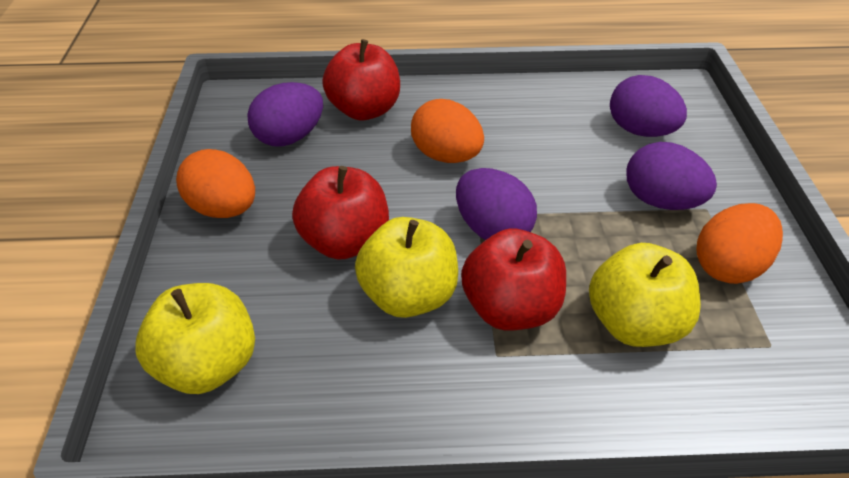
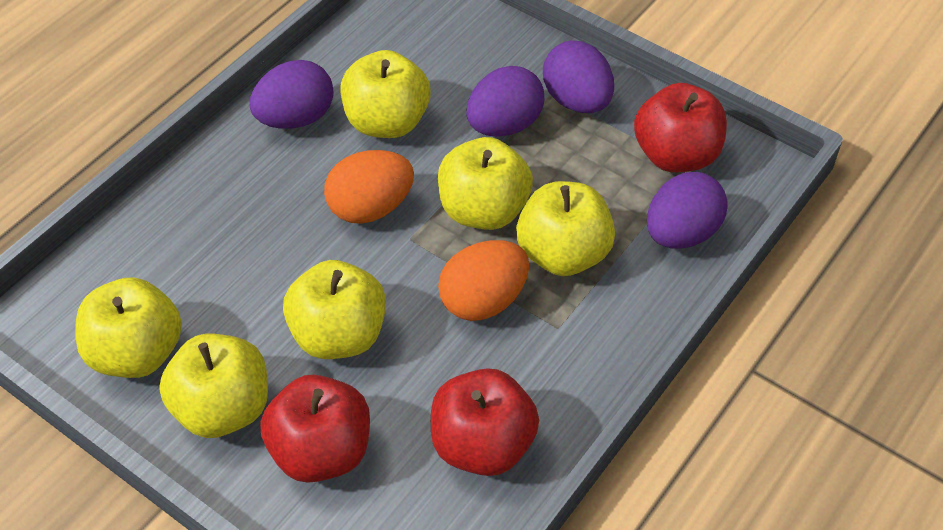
orange egg: [176,149,255,218] [411,99,484,163] [696,203,783,284] = 3 -> [324,150,414,224] [438,240,529,321] = 2
yellow apple: [136,283,255,394] [355,217,458,318] [589,243,701,347] = 3 -> [75,277,182,378] [159,334,268,438] [283,260,386,359] [340,50,431,138] [438,137,533,230] [516,181,615,276] = 6

